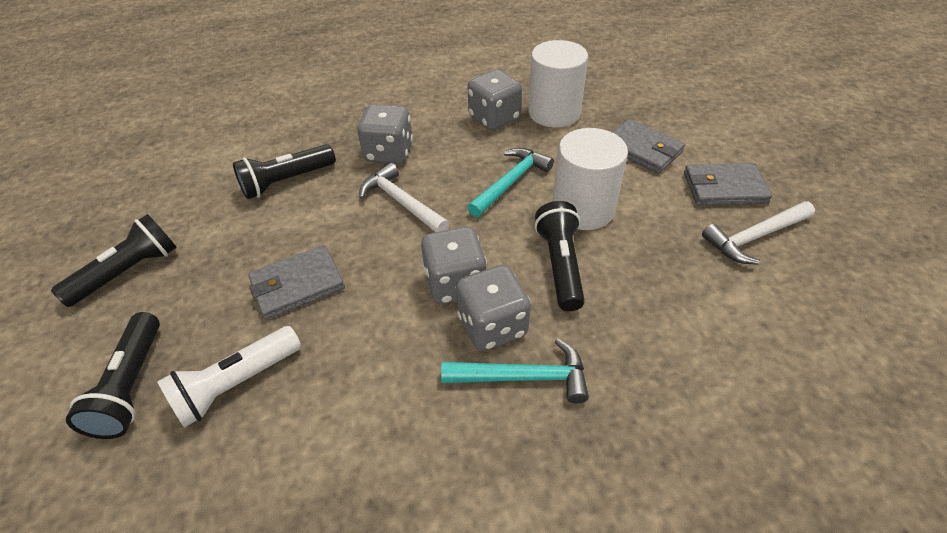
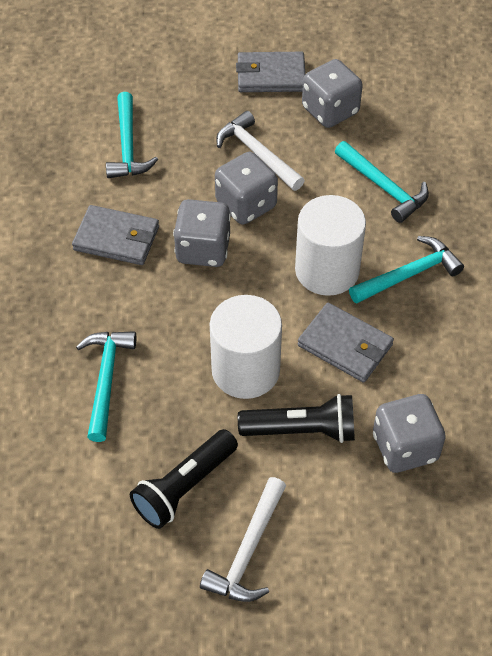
black flashlight: [51,214,177,307] [66,312,160,439] [233,144,336,199] [535,201,585,311] = 4 -> [130,429,238,529] [238,394,355,443] = 2
turquoise hammer: [441,339,589,404] [467,148,554,217] = 2 -> [76,331,136,442] [106,92,158,178] [335,141,429,223] [349,236,464,304] = 4
white flashlight: [157,326,301,428] = 1 -> none = 0

